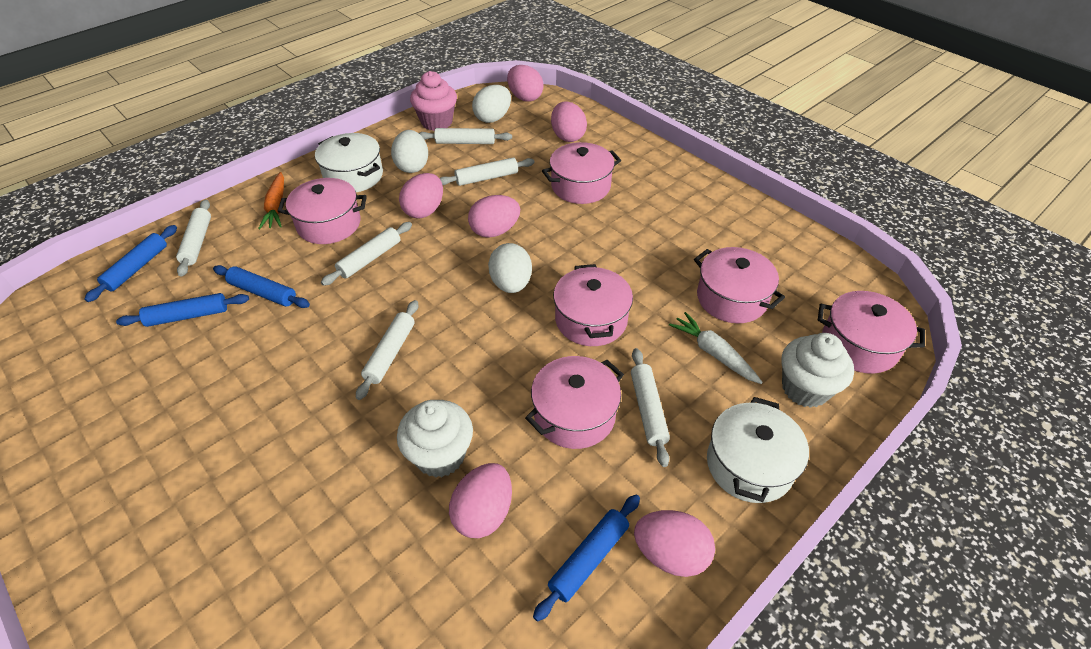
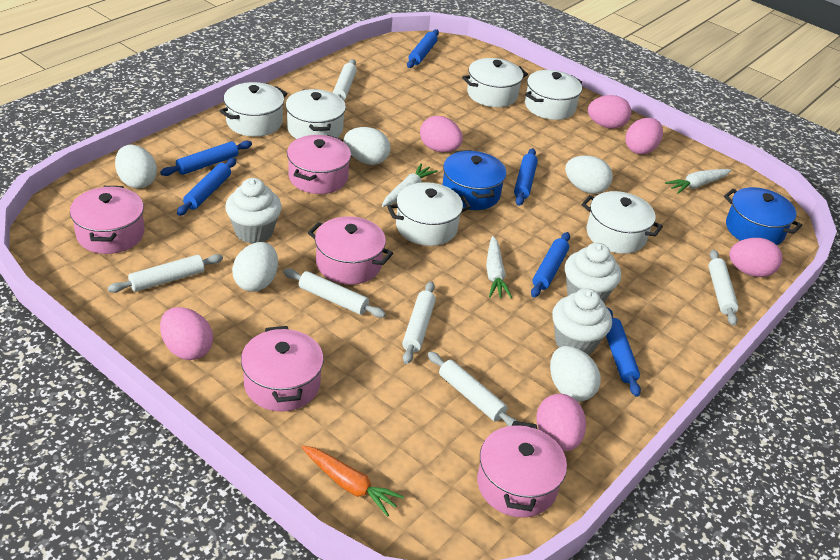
blue pot: none = 0 -> [442,150,506,210] [724,187,802,245] = 2
blue rolling pin: [84,225,177,302] [116,293,249,327] [213,265,310,308] [533,495,640,622] = 4 -> [160,140,252,176] [177,158,236,216] [407,29,439,68] [514,148,538,206] [531,232,570,297] [606,307,641,397] = 6
pink cupcake: [410,71,457,131] = 1 -> none = 0
pink pot: [278,178,367,244] [525,356,624,449] [542,142,621,204] [553,264,633,346] [694,247,785,323] [818,291,925,374] = 6 -> [70,186,144,254] [241,326,324,412] [287,135,351,194] [308,216,393,285] [477,421,567,518] = 5
white carrot: [669,312,763,384] = 1 -> [382,163,438,207] [486,236,512,298] [665,169,732,194] = 3
white cupcake: [397,400,473,478] [782,333,854,408] = 2 -> [225,178,282,244] [552,288,612,354] [565,243,621,302] = 3
white egg: [391,130,428,173] [472,85,511,123] [488,243,532,293] = 3 -> [115,145,157,189] [232,242,278,292] [344,127,390,165] [550,346,601,402] [565,156,613,194] = 5
white pot: [315,133,383,192] [707,397,809,503] = 2 -> [220,82,288,137] [286,89,346,139] [387,182,471,246] [462,58,528,107] [525,70,582,120] [582,191,663,254] = 6

